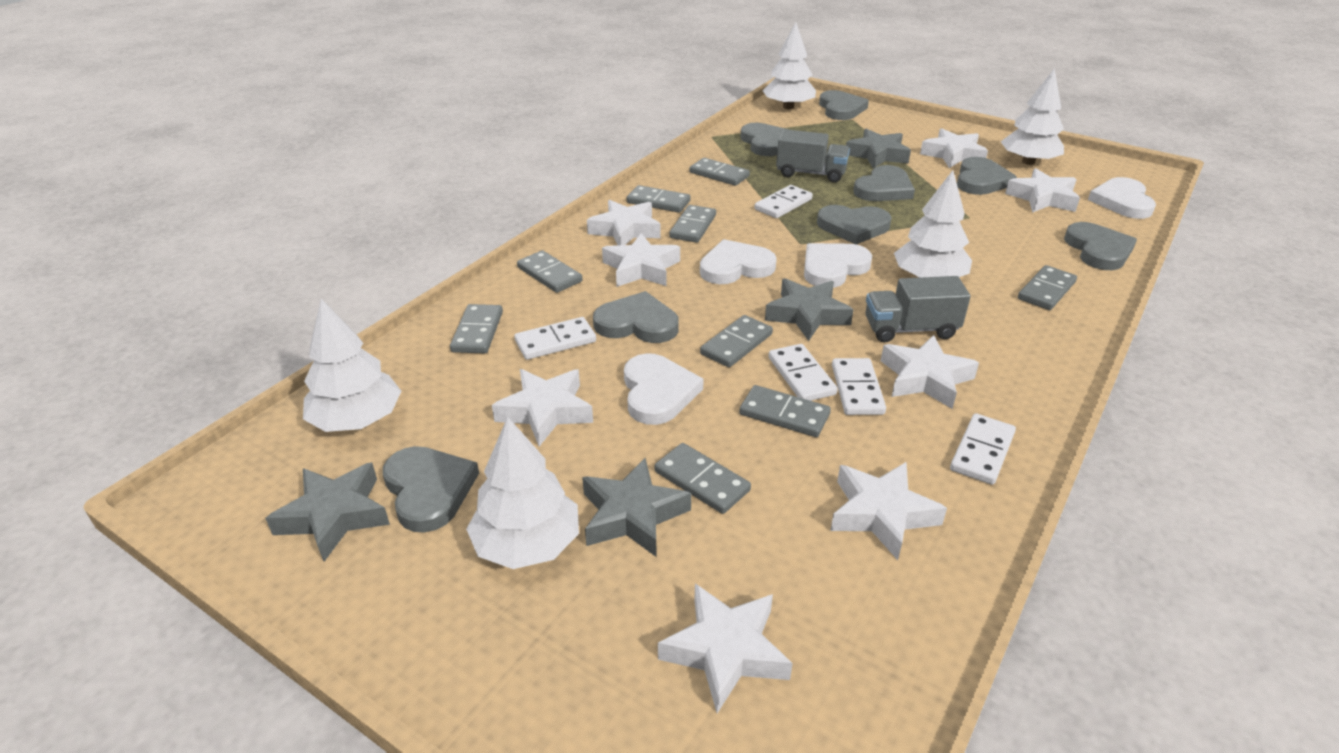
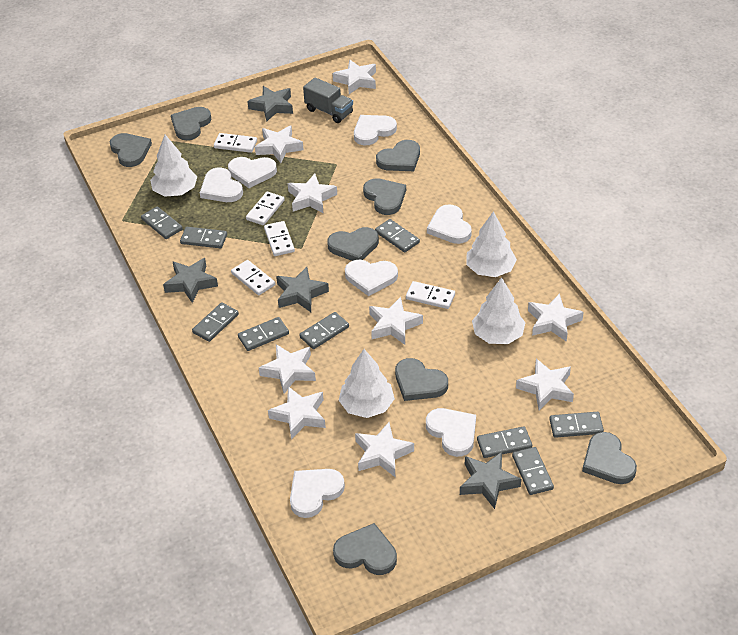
grey truck: [776,129,850,183] [865,276,971,342] = 2 -> [303,77,353,123] = 1
white heart: [624,353,704,425] [700,239,777,284] [804,243,872,288] [1088,177,1156,219] = 4 -> [200,167,243,202] [228,157,277,188] [290,469,345,518] [345,260,398,296] [354,115,397,145] [426,408,476,457] [427,204,472,244] = 7
white star: [492,369,593,447] [587,200,661,245] [602,233,680,287] [658,583,793,713] [830,462,947,560] [881,335,979,409] [920,129,988,168] [1005,168,1080,213] = 8 -> [255,125,304,163] [259,344,316,393] [268,386,326,440] [288,174,337,214] [332,60,376,94] [355,422,414,477] [369,297,423,345] [516,359,574,410] [528,293,584,342] = 9
white tree: [303,299,402,432] [466,417,579,569] [762,22,816,109] [894,170,972,278] [1001,68,1064,165] = 5 -> [150,135,197,197] [339,349,395,418] [466,211,517,277] [472,277,526,344] = 4

